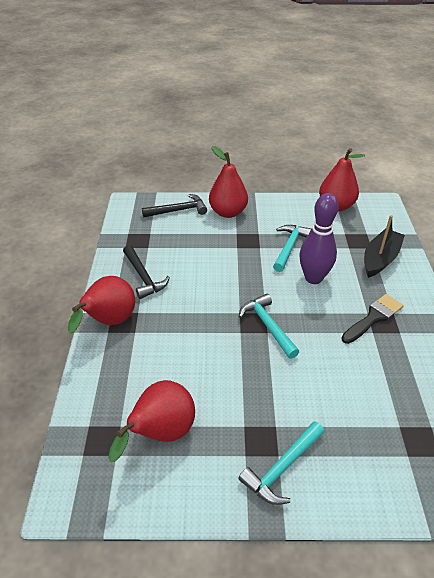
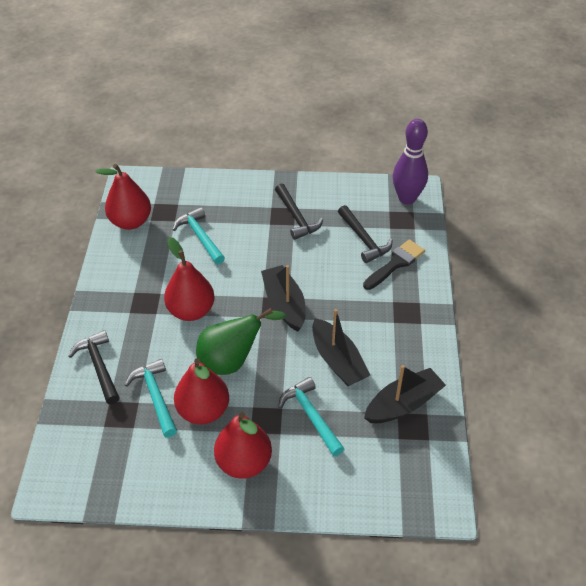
black boat: [364,215,405,278] = 1 -> [261,265,306,332] [312,309,370,386] [364,365,446,423] = 3
black hammer: [123,245,170,299] [142,194,207,218] = 2 -> [69,330,120,404] [275,184,323,240] [338,205,393,263] = 3
green pear: none = 0 -> [196,308,286,375] = 1

